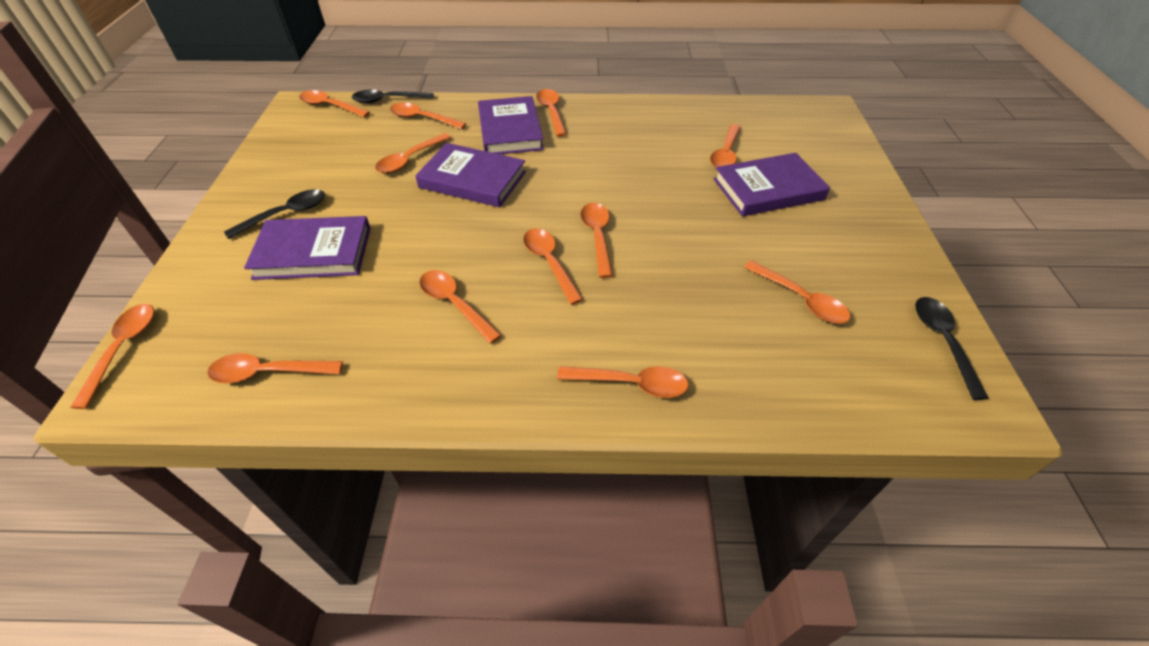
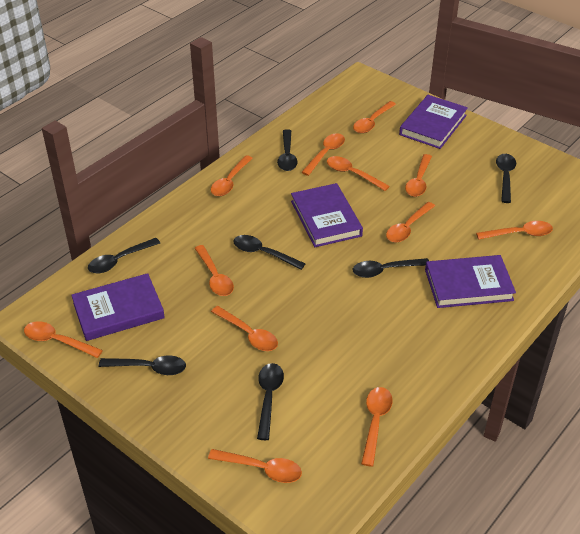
black spoon: [224,189,325,239] [352,90,433,103] [915,297,989,400] = 3 -> [88,238,160,273] [99,355,186,375] [234,235,305,270] [257,363,284,440] [277,129,298,171] [353,258,429,278] [496,154,516,203] = 7

